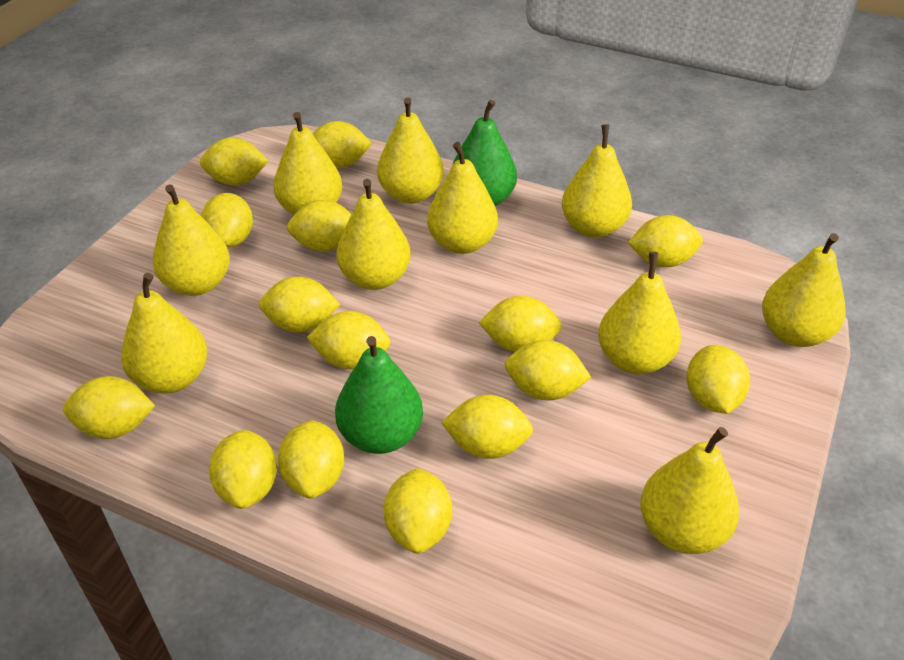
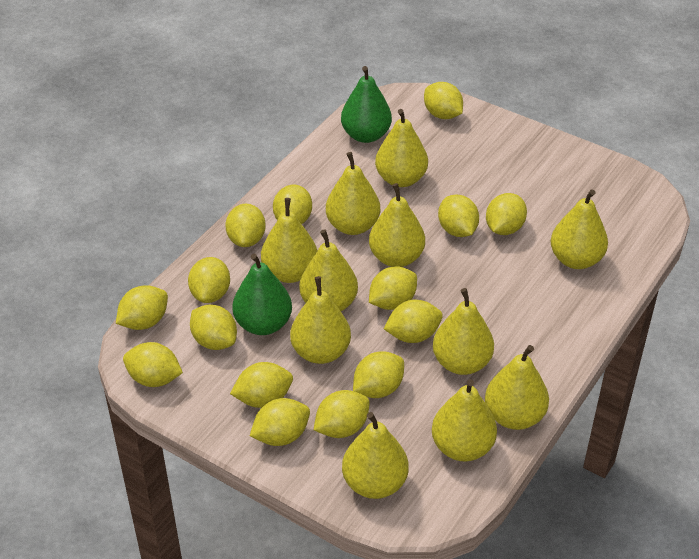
yellow pear: [121,273,207,394] [153,184,230,296] [273,112,342,215] [336,179,411,290] [377,97,444,204] [427,142,498,254] [562,124,632,238] [598,252,681,374] [641,427,740,554] [762,233,846,347] = 10 -> [261,198,317,283] [290,276,351,364] [299,229,358,311] [326,152,380,235] [342,412,409,499] [369,183,425,267] [375,109,428,187] [432,379,497,462] [433,288,494,375] [485,345,549,430] [551,189,608,269] = 11

